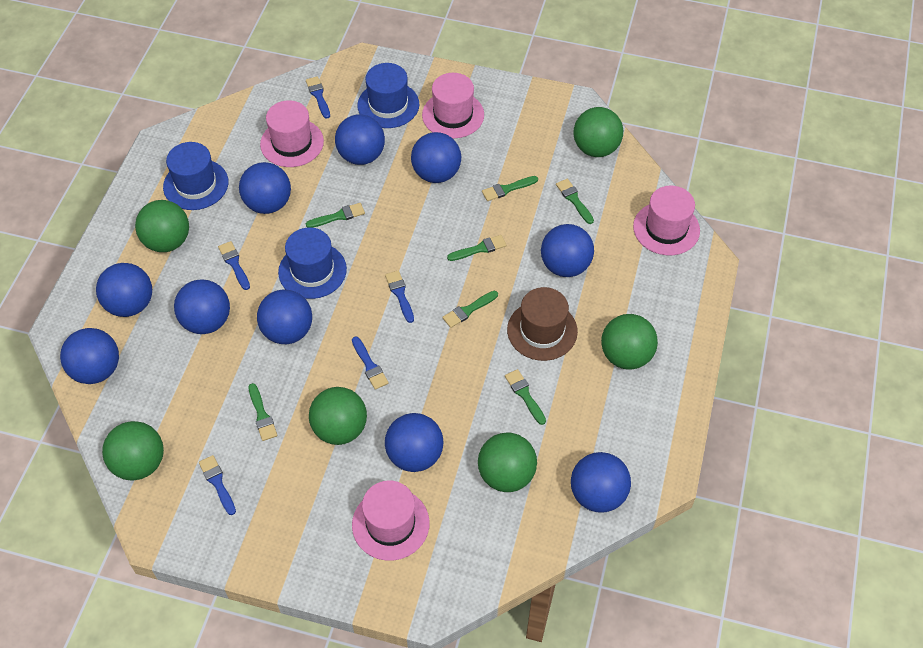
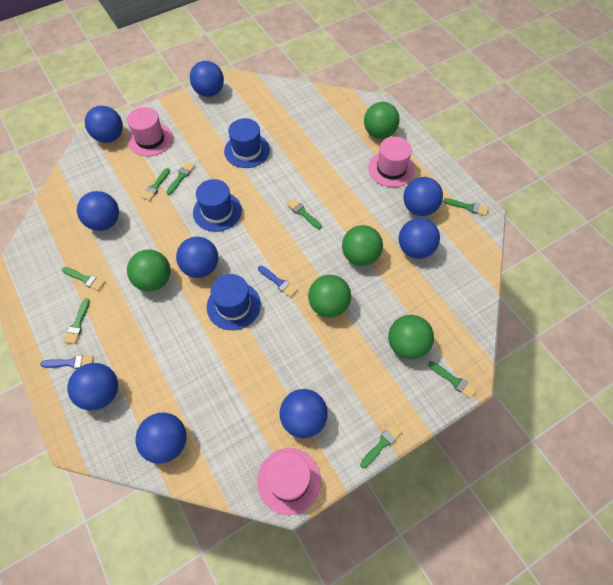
blue ball: [60,328,119,384] [96,263,152,317] [174,279,230,334] [239,162,291,214] [257,289,312,344] [335,114,385,165] [385,413,444,472] [411,132,461,183] [541,224,594,277] [571,452,631,513] = 10 -> [67,363,118,411] [77,191,119,231] [85,106,123,143] [135,412,186,464] [176,237,218,278] [190,61,224,97] [280,389,328,438] [399,218,440,259] [404,177,443,216] = 9
blue brush: [199,455,236,515] [218,241,250,290] [306,76,330,119] [352,336,389,390] [385,271,414,323] = 5 -> [40,355,94,369] [258,266,298,297] = 2
brown hat: [507,287,578,361] = 1 -> none = 0
green ball: [102,421,164,481] [135,200,189,252] [309,387,367,445] [478,433,537,492] [574,107,623,157] [601,314,658,370] = 6 -> [127,250,171,291] [308,275,351,318] [342,225,383,266] [364,102,400,139] [388,315,434,360] = 5
green brush: [248,383,277,441] [306,203,365,228] [442,291,498,328] [447,235,507,261] [482,176,538,201] [505,369,546,425] [556,179,594,224] = 7 -> [62,267,105,291] [64,298,90,344] [141,168,170,201] [166,162,195,195] [287,199,322,229] [360,422,403,468] [428,361,477,399] [444,198,488,216] = 8
pink hat: [260,100,324,167] [352,481,430,561] [422,73,484,139] [633,186,700,255] = 4 -> [127,107,173,156] [257,448,321,515] [368,137,415,187] = 3

